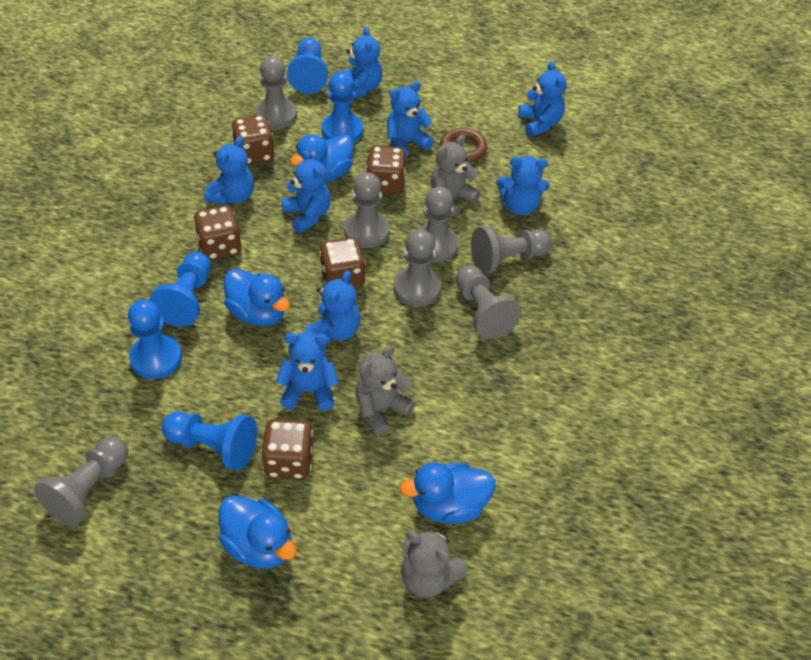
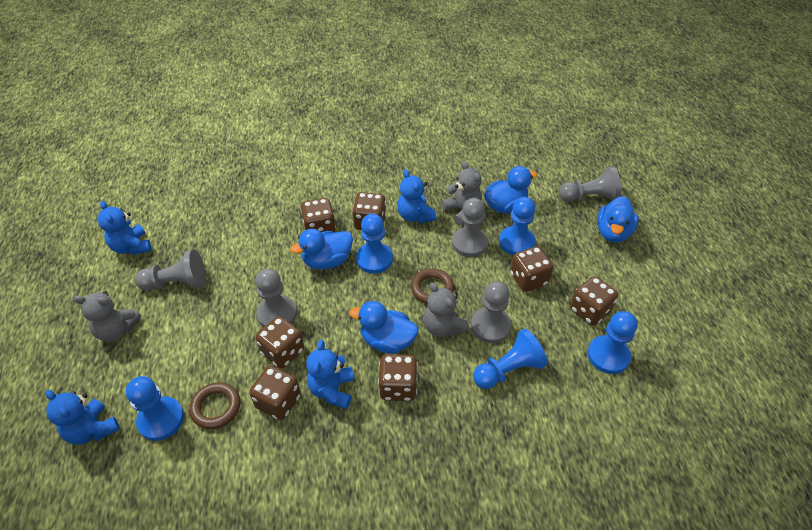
blue teddy bear: [204,136,254,205] [276,332,339,411] [282,150,331,233] [306,270,360,344] [342,27,382,98] [387,82,434,158] [496,156,550,215] [518,61,567,137] = 8 -> [45,390,120,444] [98,201,151,255] [306,340,354,409] [397,169,436,223] = 4
brown dice: [193,205,242,260] [231,115,275,165] [261,419,313,479] [319,237,366,288] [366,146,406,195] = 5 -> [249,366,301,420] [256,316,304,369] [300,198,336,233] [352,192,386,230] [378,354,418,401] [510,246,553,292] [570,276,618,326] = 7
brown ring: [440,128,487,163] = 1 -> [189,382,240,429] [411,268,454,304] = 2
grey pawn: [34,436,128,527] [256,56,297,129] [344,172,390,248] [394,229,441,306] [418,187,459,263] [456,265,521,339] [471,226,551,274] = 7 -> [135,249,206,291] [255,269,297,327] [452,198,488,257] [471,281,511,343] [559,166,621,202] = 5

